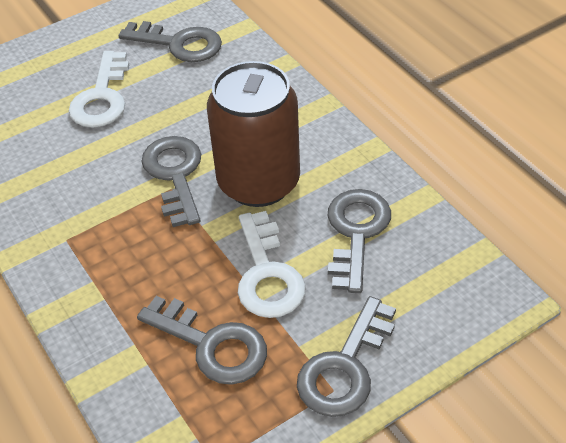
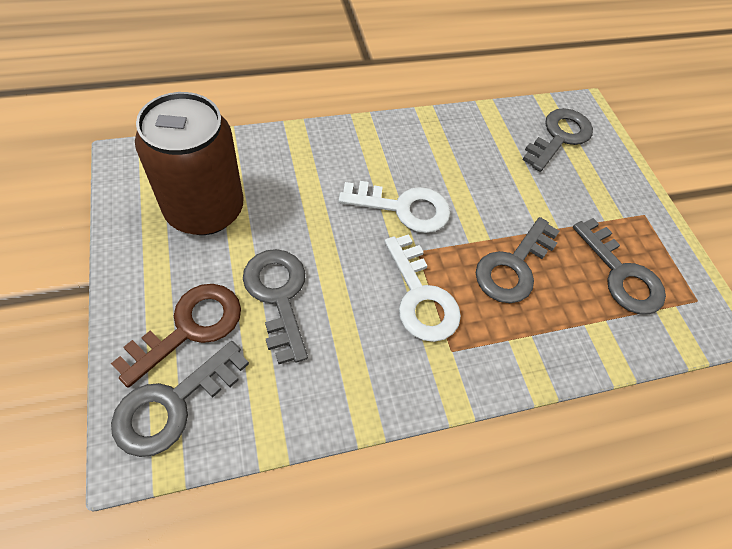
brown key: none = 0 -> [111,284,241,388] = 1

